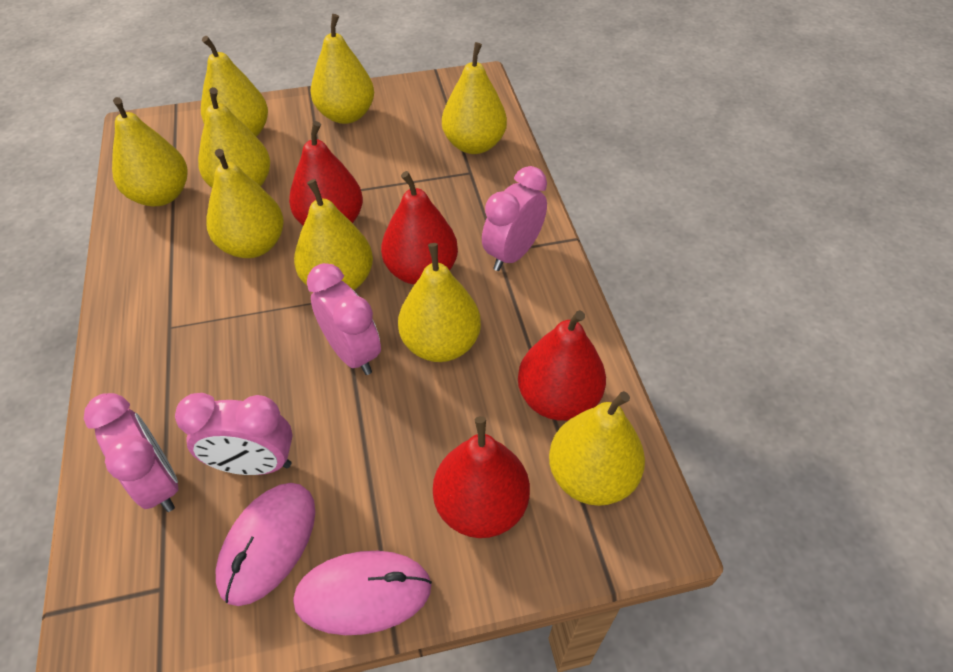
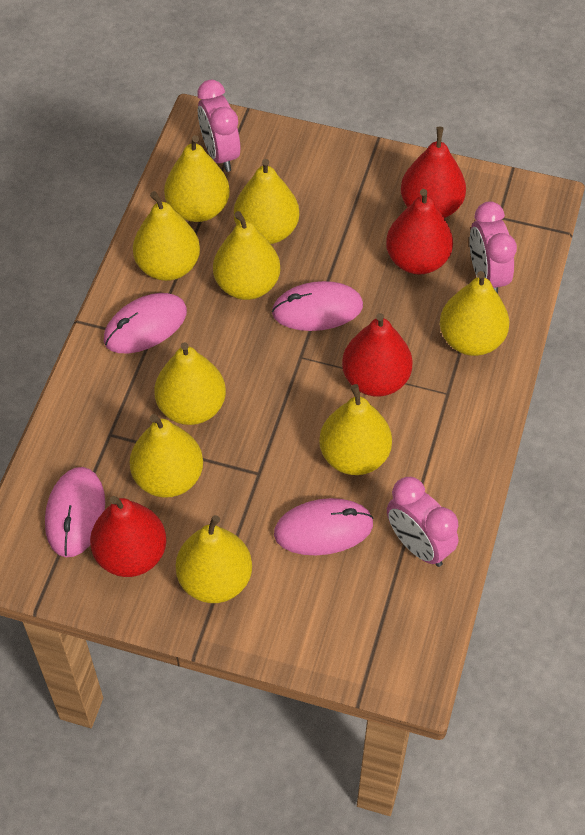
pink clock: [84,393,178,512] [175,393,293,475] [307,263,381,375] [482,166,547,271] = 4 -> [197,80,240,172] [387,477,458,567] [470,201,517,294] = 3
pink mouse: [216,483,315,606] [293,551,432,635] = 2 -> [45,467,105,557] [104,293,187,353] [272,281,363,331] [274,498,374,555] = 4

